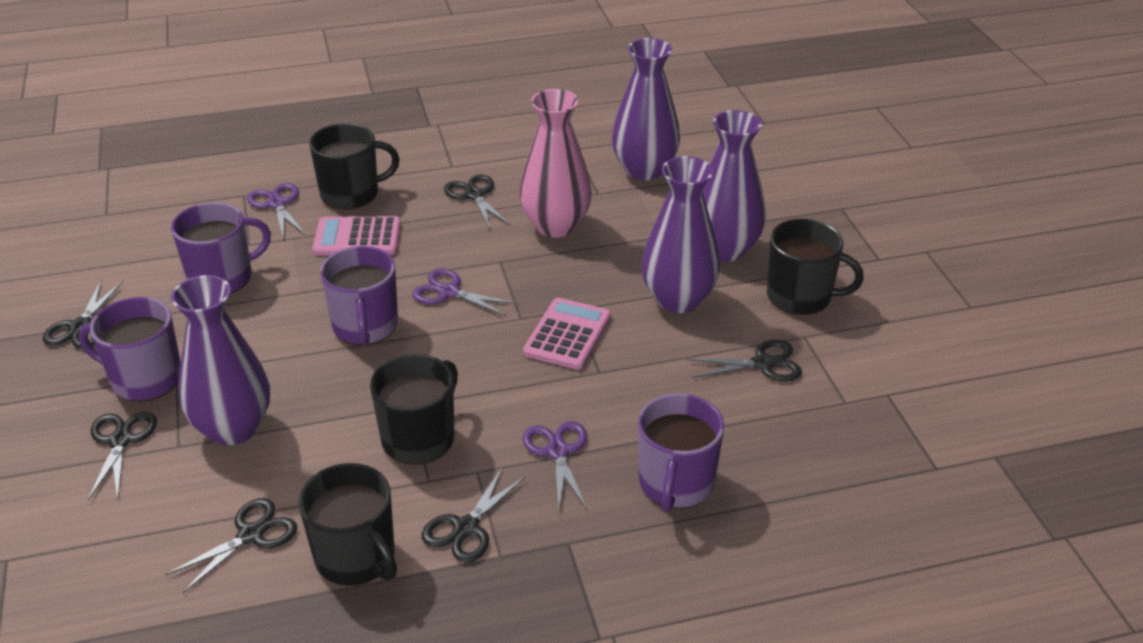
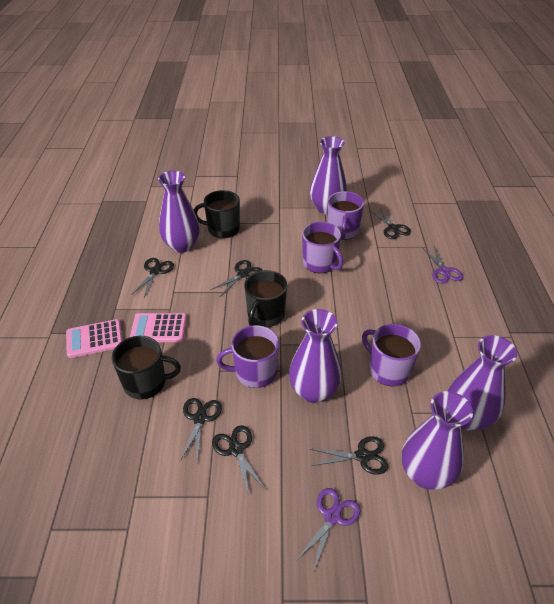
black mug: [298,463,397,586] [309,123,399,210] [370,354,458,465] [767,219,864,315] = 4 -> [112,336,181,400] [194,190,240,239] [244,270,287,327] = 3
pink vase: [519,89,592,238] = 1 -> none = 0
purple scissors: [247,183,306,239] [412,269,518,317] [523,421,587,510] = 3 -> [297,488,361,572] [423,246,463,284] = 2
purple vase: [171,275,270,445] [612,38,680,180] [642,156,720,313] [702,110,766,262] = 4 -> [158,171,200,253] [289,309,341,403] [310,136,347,214] [402,391,473,490] [448,335,517,431] = 5

